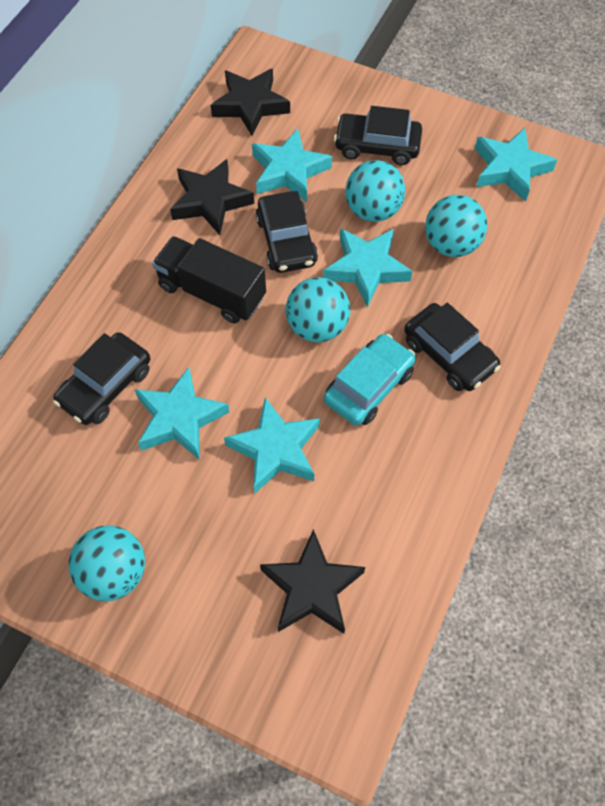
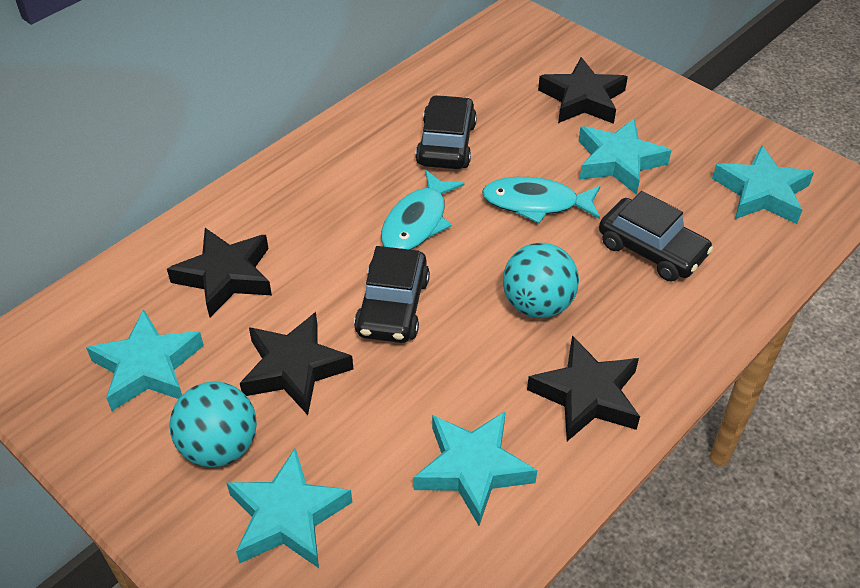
black car: [53,332,150,425] [256,191,318,273] [334,106,422,165] [404,303,501,391] = 4 -> [354,246,430,343] [415,95,477,169] [599,191,713,281] = 3
black star: [170,159,254,235] [211,68,290,136] [260,529,365,634] = 3 -> [167,228,272,317] [240,312,353,415] [527,336,640,441] [538,57,628,124] = 4
black truck: [152,236,266,323] = 1 -> none = 0
turquoise ball: [69,526,145,601] [286,277,350,342] [345,160,405,222] [425,195,487,257] = 4 -> [169,381,257,467] [503,242,579,318] = 2
turquoise car: [324,334,416,426] = 1 -> none = 0
turquoise fish: none = 0 -> [381,170,465,250] [482,177,600,224] = 2

